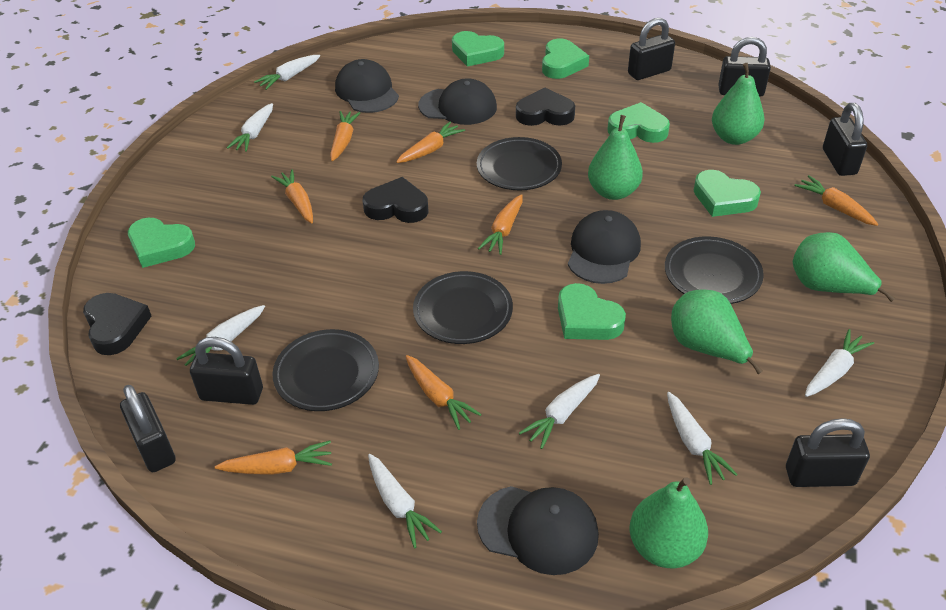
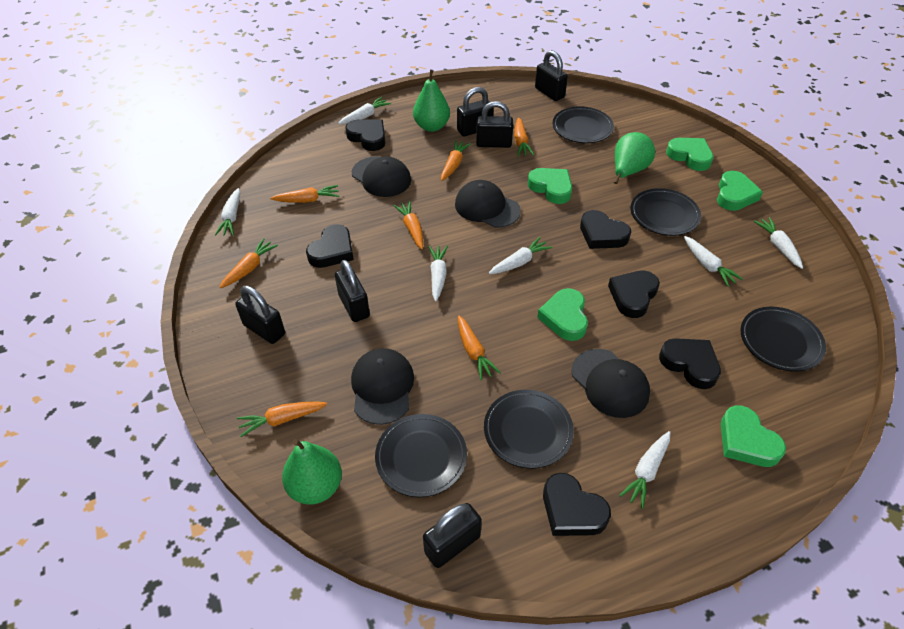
black heart: [83,293,151,355] [363,177,428,223] [516,88,575,126] = 3 -> [306,224,354,268] [345,120,386,151] [543,473,611,536] [580,210,631,249] [608,270,660,318] [659,338,721,389] = 6
black plate: [272,329,379,411] [413,271,513,344] [477,137,562,190] [665,236,764,304] = 4 -> [375,414,467,497] [484,390,574,469] [552,106,614,143] [630,188,701,236] [741,307,826,372] = 5
green heart: [128,218,195,268] [452,31,504,67] [542,39,589,79] [558,283,626,340] [607,102,670,143] [694,170,761,217] = 6 -> [528,168,572,204] [537,288,588,341] [666,138,714,171] [717,171,763,211] [721,406,786,467] = 5
green pear: [588,115,643,200] [630,477,708,568] [671,289,763,374] [712,63,765,145] [793,232,895,302] = 5 -> [282,439,342,505] [413,69,450,132] [614,132,655,184] = 3

